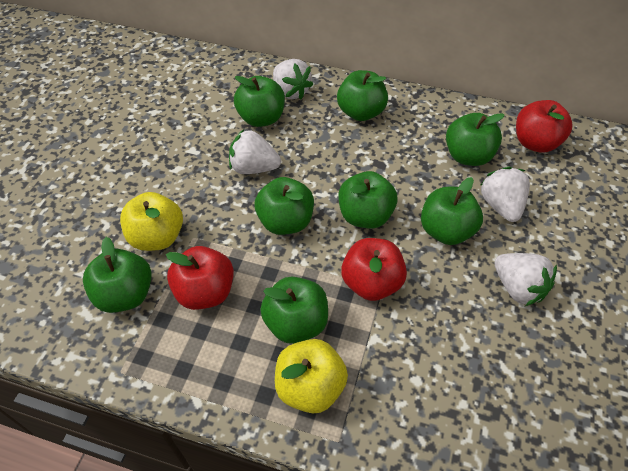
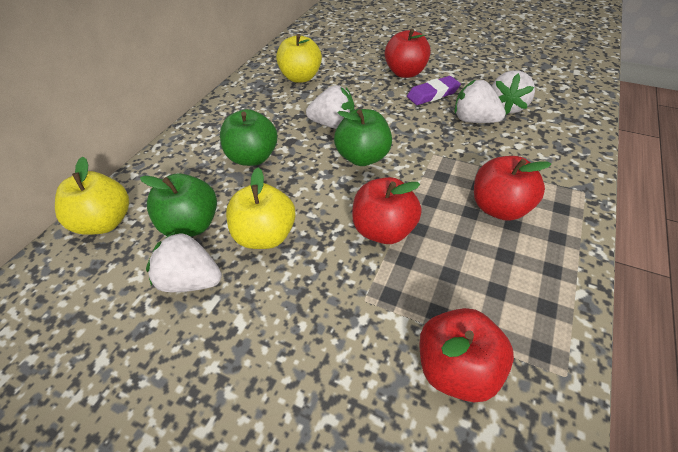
green apple: [83,237,152,313] [234,76,285,127] [255,177,314,235] [260,277,328,344] [337,70,388,121] [338,171,397,229] [421,177,483,245] [446,113,504,166] = 8 -> [140,173,217,237] [220,109,277,166] [334,109,392,166] = 3
purple eraser: none = 0 -> [407,76,461,105] = 1
red apple: [166,246,234,310] [341,238,407,301] [516,100,573,153] = 3 -> [352,177,422,244] [385,29,431,78] [419,308,514,402] [474,156,551,221] = 4
yellow apple: [120,192,183,251] [275,339,348,413] = 2 -> [55,156,129,235] [226,168,296,249] [276,34,322,83] = 3

